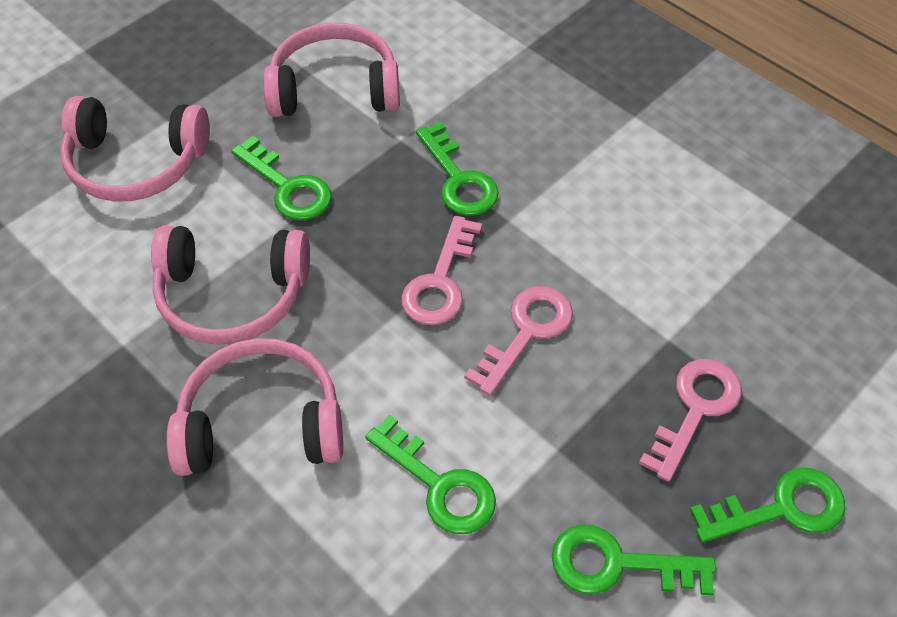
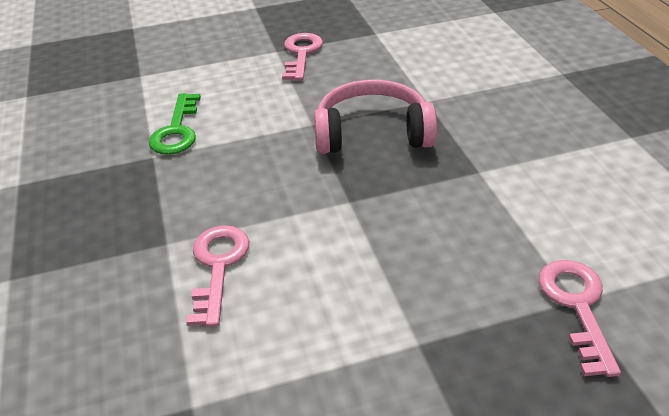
green key: [231,136,332,220] [365,415,496,534] [416,122,499,216] [552,524,716,595] [690,468,845,543] = 5 -> [149,93,201,155] = 1
pink headphones: [60,96,210,202] [151,225,310,345] [166,338,343,476] [263,22,400,117] = 4 -> [314,80,437,154] = 1

